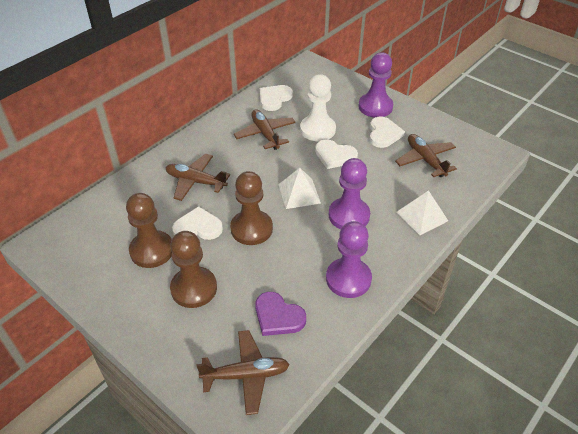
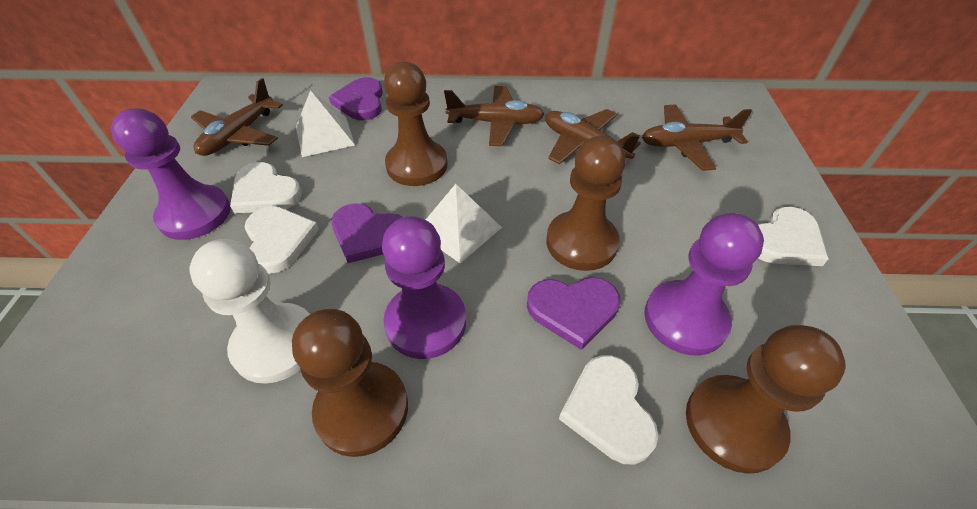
brown pawn: [126,193,172,268] [170,231,217,308] [230,171,273,245] = 3 -> [292,309,408,457] [384,62,448,186] [546,136,626,271] [686,325,846,474] = 4
purple heart: [255,292,306,336] = 1 -> [329,77,383,120] [331,203,402,263] [527,277,620,350] = 3

